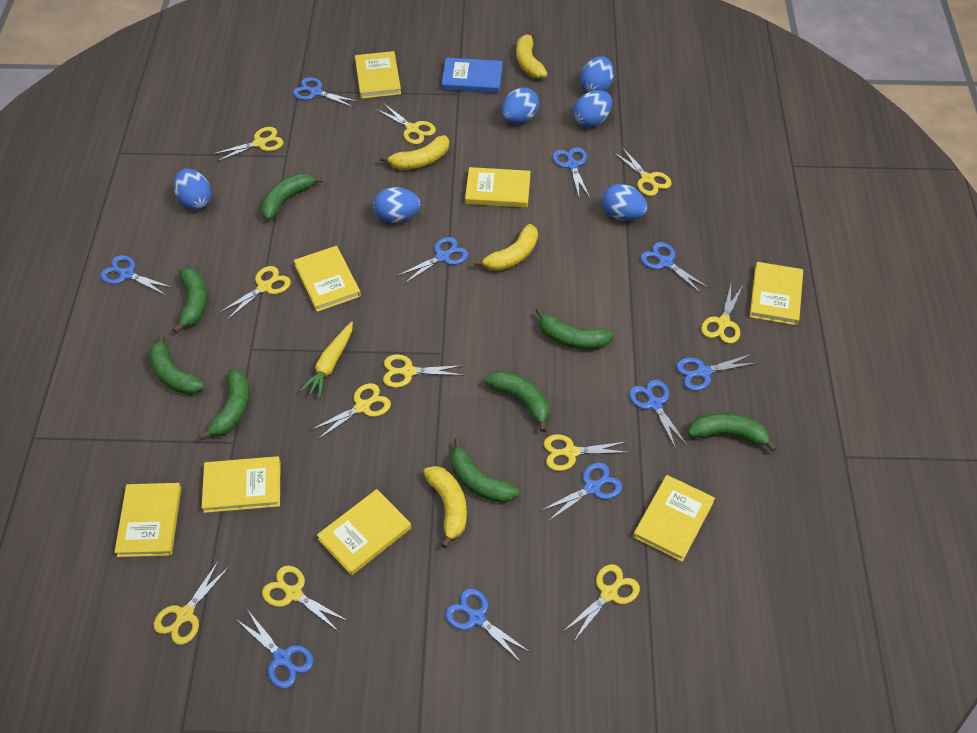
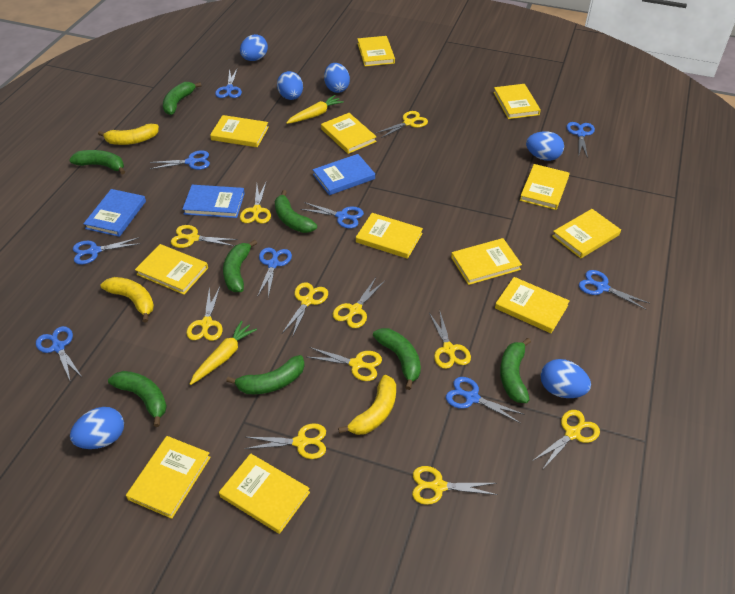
blue book: [442,58,502,93] = 1 -> [83,189,146,237] [182,185,245,218] [313,154,375,195] = 3
blue scissors: [100,255,173,295] [237,609,314,689] [293,77,359,108] [397,237,469,284] [445,589,531,662] [540,463,622,521] [552,147,590,198] [629,380,688,449] [640,242,709,294] [676,354,757,391] = 10 -> [36,326,82,382] [73,237,141,264] [150,150,210,170] [215,68,242,98] [257,247,292,298] [300,202,364,228] [446,377,525,423] [566,122,595,158] [579,270,650,310] = 9
yellow banana: [380,135,449,170] [423,466,467,548] [474,224,538,271] [516,31,548,79] = 4 -> [98,123,159,145] [101,277,154,323] [338,375,396,435] = 3
yellow book: [114,483,181,557] [202,456,281,513] [294,246,361,312] [317,489,411,576] [355,51,401,99] [465,167,531,208] [633,475,715,562] [750,262,803,325] = 8 -> [126,436,211,519] [135,244,208,295] [210,115,269,147] [219,453,310,534] [321,113,377,154] [356,213,423,259] [357,36,395,66] [451,238,522,285] [493,84,541,119] [495,277,570,333] [520,164,570,210] [552,209,621,258] = 12
yellow carrot: [300,322,353,398] = 1 -> [190,321,257,385] [286,95,344,124] = 2

